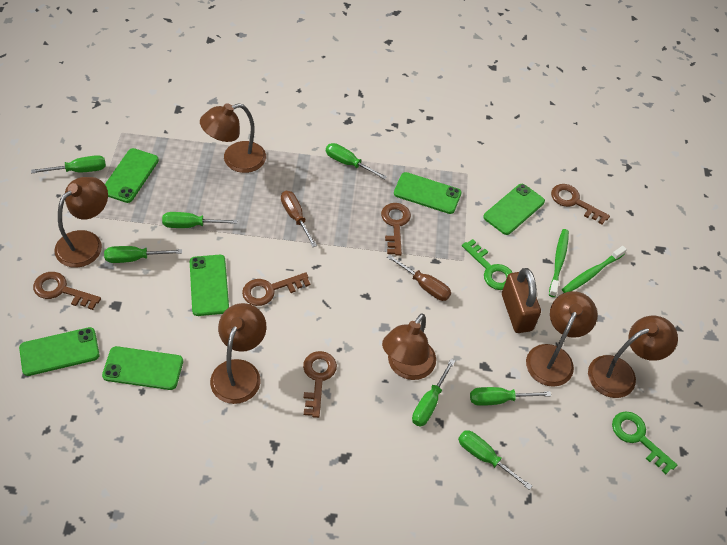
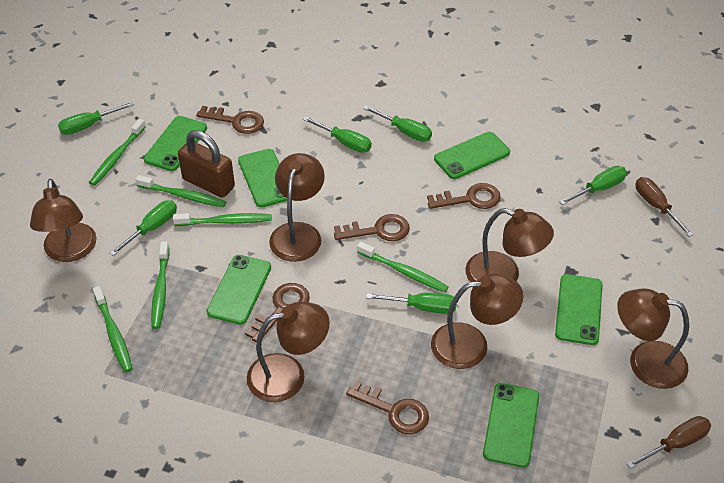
green key: [462,239,513,290] [612,412,677,474] = 2 -> none = 0
green screwdriver: [31,155,106,173] [104,246,182,263] [162,212,237,228] [326,143,387,180] [412,359,455,427] [458,430,532,490] [470,387,551,406] = 7 -> [58,102,134,135] [110,200,177,256] [303,116,372,153] [363,106,432,142] [366,293,456,314] [559,166,627,205] = 6
green toothbrush: [549,229,569,297] [562,246,627,293] = 2 -> [89,119,146,186] [93,286,133,373] [135,175,226,207] [151,241,170,329] [173,213,272,226] [357,242,449,293] = 6

